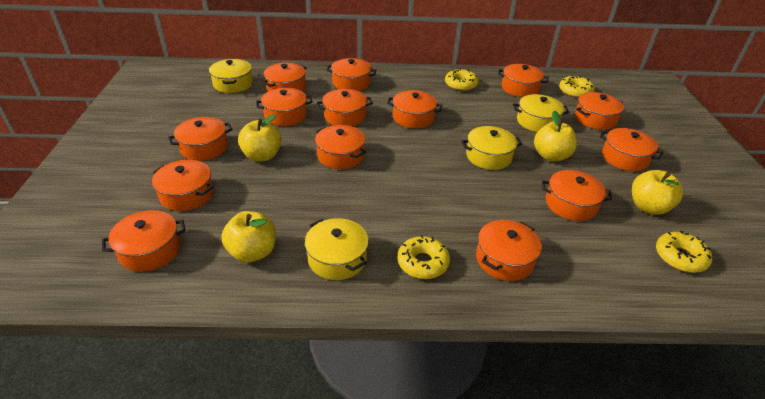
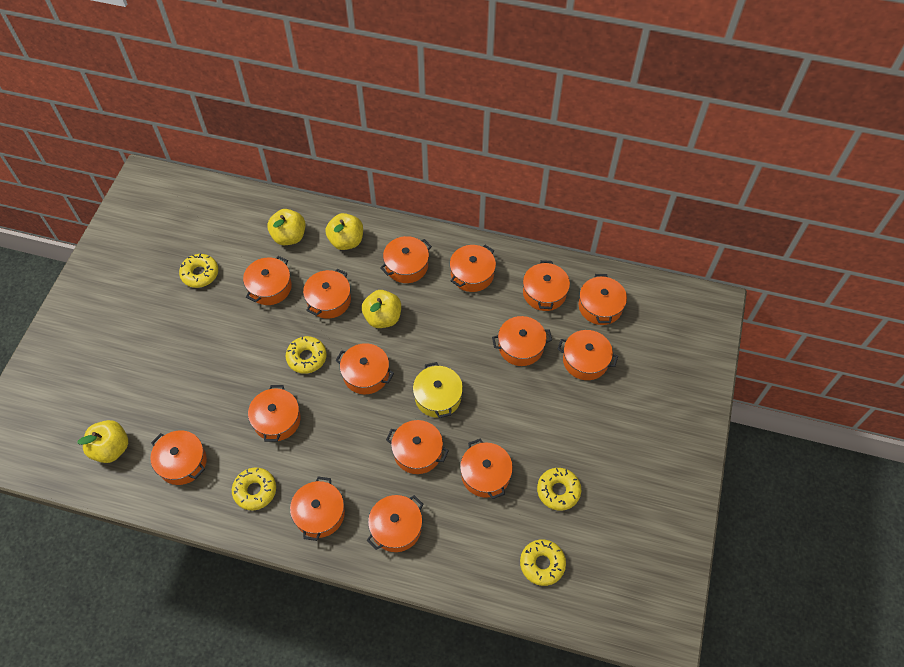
orange pot: [102,210,186,272] [152,160,214,211] [168,117,233,161] [256,88,313,126] [262,63,307,92] [315,125,366,169] [317,89,373,126] [326,58,376,91] [387,90,442,128] [476,220,542,281] [498,64,548,97] [542,170,612,221] [575,92,624,130] [600,128,663,171] = 14 -> [150,430,207,485] [243,256,292,305] [248,385,301,442] [290,476,345,541] [303,268,351,319] [335,343,394,394] [367,495,424,552] [380,236,432,283] [386,420,449,474] [450,245,496,292] [460,439,513,499] [492,316,552,366] [523,260,570,311] [558,330,618,380] [579,274,627,325] = 15
yellow donut: [397,235,450,279] [445,68,479,91] [559,75,594,98] [656,231,712,273] = 4 -> [179,253,218,288] [232,468,276,510] [286,336,326,374] [520,539,566,586] [537,468,581,511] = 5
yellow pot: [209,59,253,93] [305,218,369,280] [461,126,522,170] [513,94,570,132] = 4 -> [413,362,463,418] = 1

